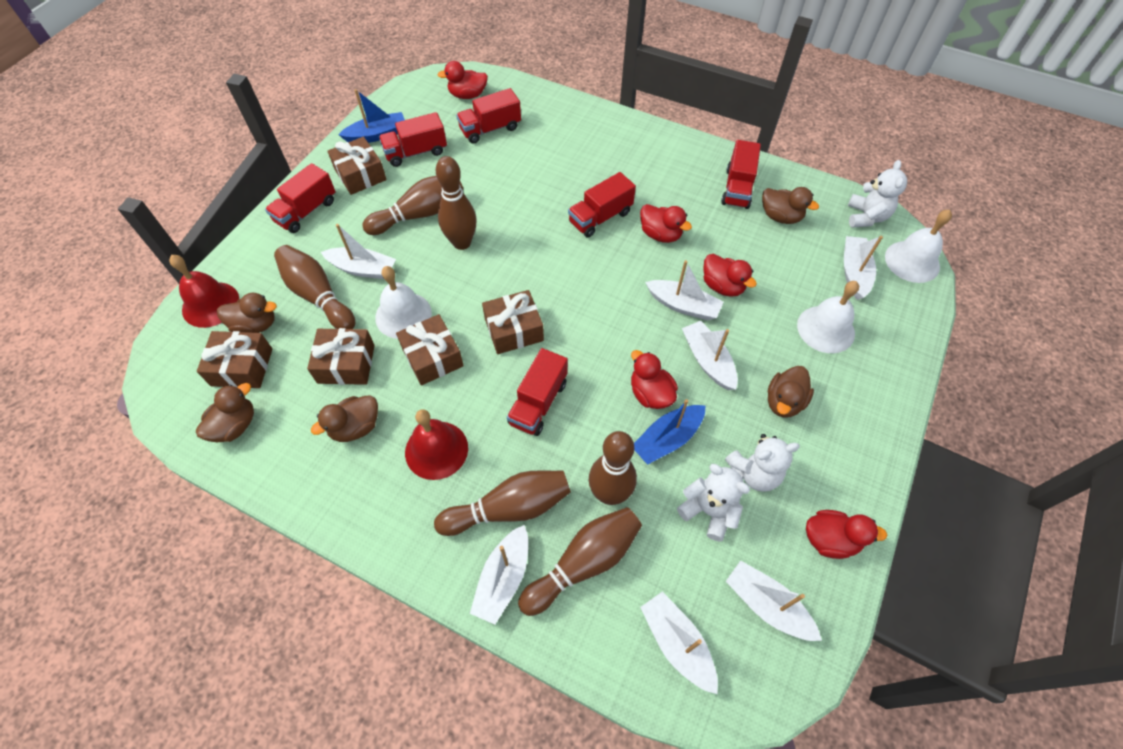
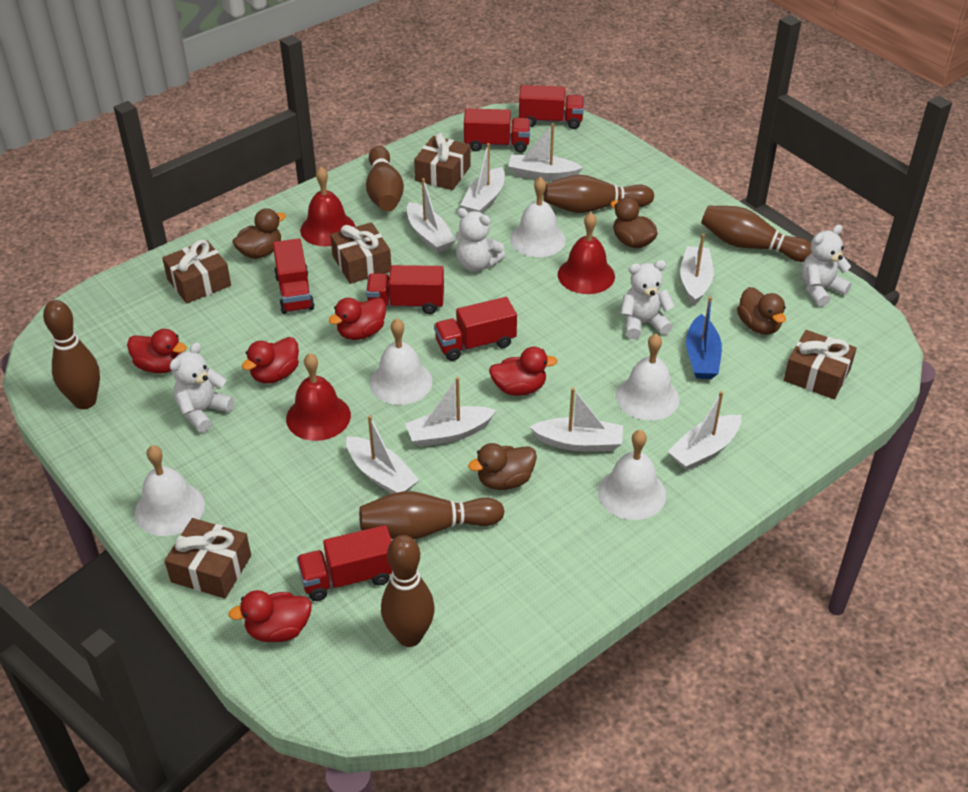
blue boat: [338,89,405,143] [634,399,706,465] = 2 -> [686,296,722,379] = 1
brown duck: [196,383,254,442] [217,293,277,333] [311,395,378,442] [762,187,819,224] [768,366,814,418] = 5 -> [232,208,286,259] [468,443,537,490] [610,197,658,248] [737,287,786,335] = 4
red bell: [169,255,239,328] [405,409,468,480] = 2 -> [286,353,351,441] [300,167,355,247] [558,212,615,294] = 3
white bell: [375,266,432,339] [797,281,859,353] [885,209,952,283] = 3 -> [135,445,205,536] [370,319,432,405] [510,177,566,257] [598,430,666,520] [616,334,679,421] = 5
white boat: [321,224,396,279] [470,525,528,625] [640,591,718,694] [645,260,724,320] [682,321,738,390] [726,561,822,641] [844,236,883,300] = 7 -> [346,415,419,494] [405,377,496,447] [407,178,456,253] [461,143,505,213] [508,123,584,181] [530,387,623,452] [667,391,741,470] [680,234,714,305] = 8
white teddy bear: [677,464,750,542] [725,434,800,492] [848,160,907,228] = 3 -> [170,342,234,433] [455,208,505,272] [621,260,675,339] [801,225,852,307] = 4

